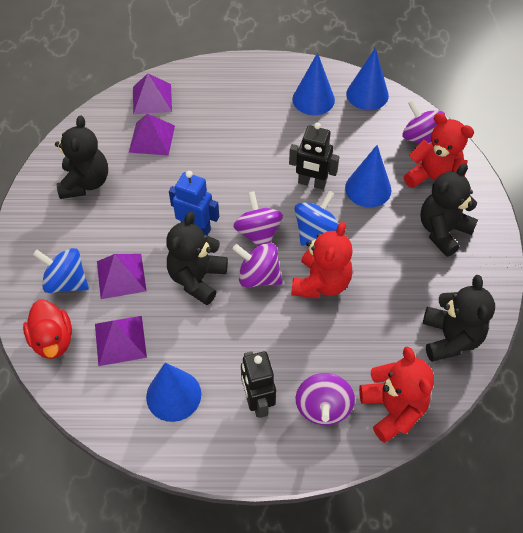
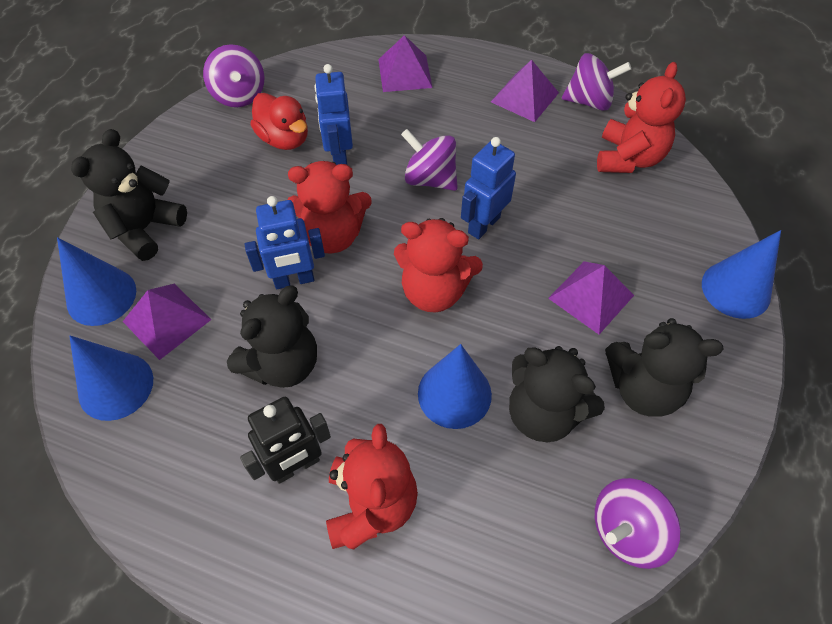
black robot: [241,351,276,418] [289,122,339,190] = 2 -> [240,397,331,484] = 1
blue robot: [169,171,219,236] = 1 -> [245,196,325,289] [314,64,353,165] [461,137,516,239] = 3
blue spinning top: [33,248,89,293] [295,191,339,246] = 2 -> none = 0
red teddy bear: [291,222,353,299] [359,346,434,443] [404,113,474,188] = 3 -> [287,161,372,254] [326,424,418,549] [394,218,483,313] [597,62,686,173] = 4

